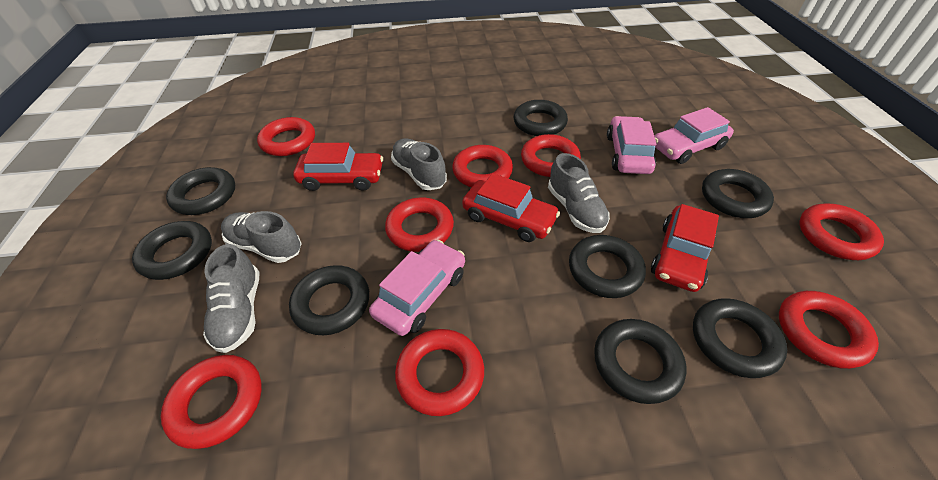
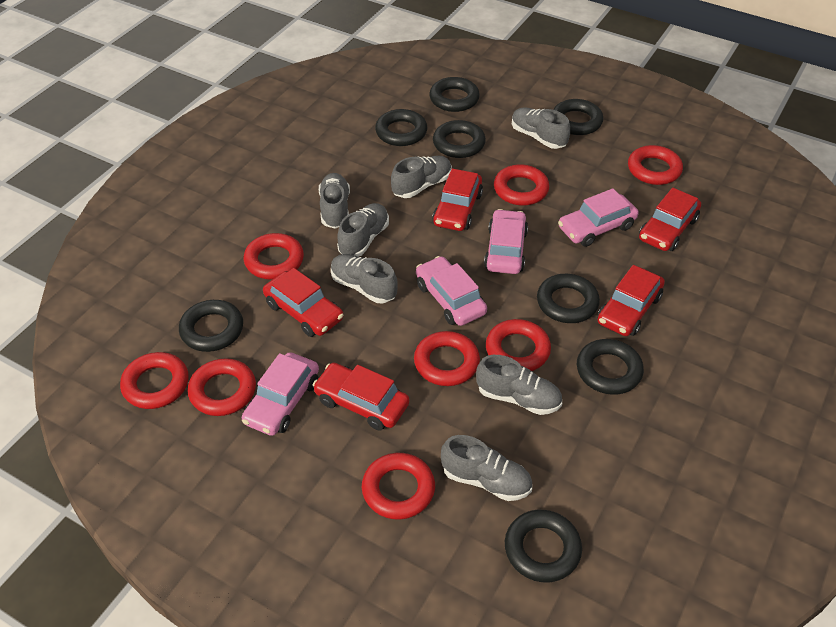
grey shoe: [203,244,260,353] [221,211,302,263] [391,139,447,190] [548,153,610,233] = 4 -> [319,173,350,229] [331,254,398,303] [337,203,389,257] [391,156,452,198] [441,435,532,501] [476,355,562,415] [512,108,570,149] = 7
pink car: [369,240,465,336] [607,116,656,174] [654,107,734,164] = 3 -> [242,352,319,436] [416,256,487,326] [484,209,528,274] [558,188,639,247] = 4
red car: [293,143,383,191] [462,173,560,242] [651,204,719,292] = 3 -> [263,268,343,337] [313,363,409,431] [432,168,483,231] [598,265,665,336] [639,188,701,251] = 5

